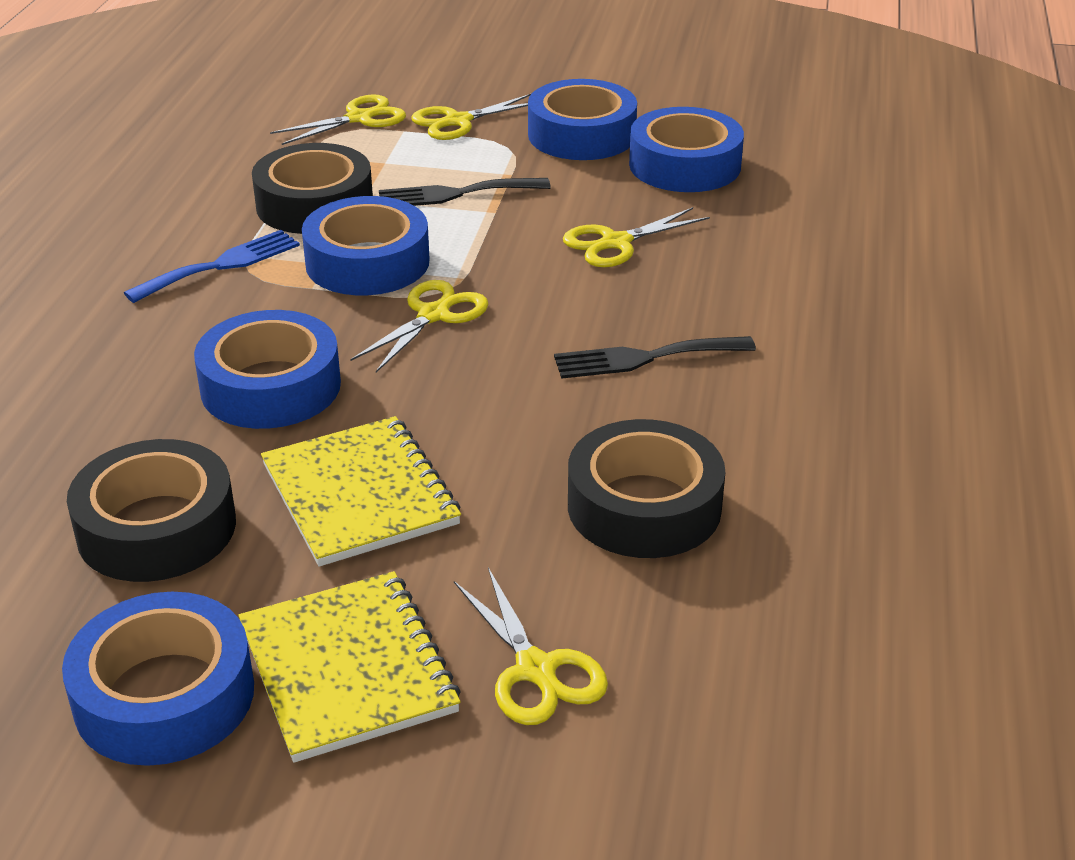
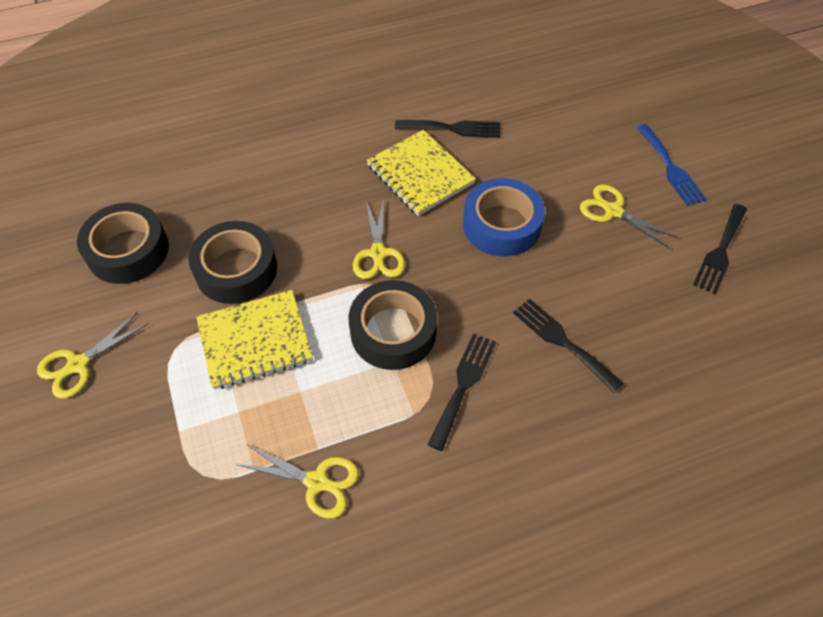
black fork: [379,178,551,206] [554,336,756,379] = 2 -> [395,120,500,138] [428,333,496,451] [513,298,624,393] [693,204,747,295] = 4
blue tape: [62,592,254,766] [194,310,341,429] [302,196,430,295] [528,79,637,160] [629,107,744,192] = 5 -> [463,178,545,257] = 1
yellow scissors: [270,94,406,145] [350,280,489,372] [411,94,531,140] [454,567,608,725] [563,207,710,267] = 5 -> [37,312,148,399] [236,444,359,518] [353,199,405,279] [580,184,679,249] = 4

